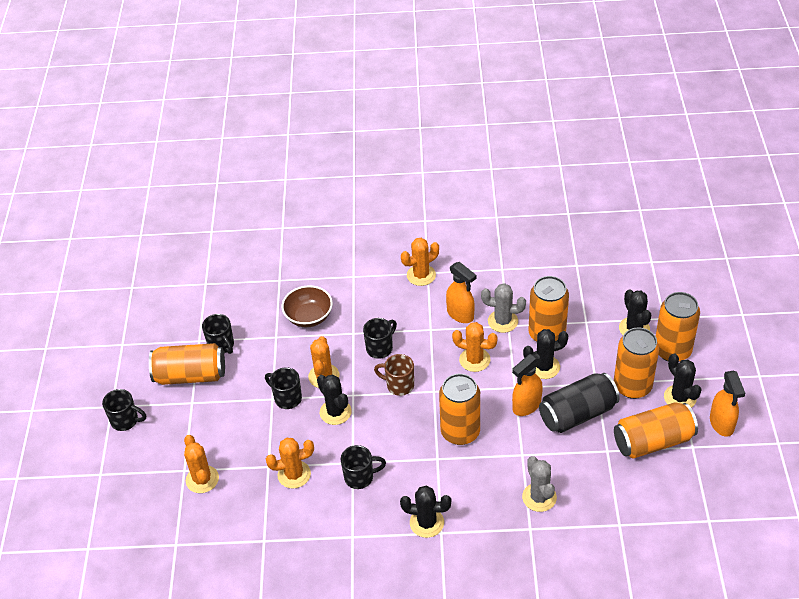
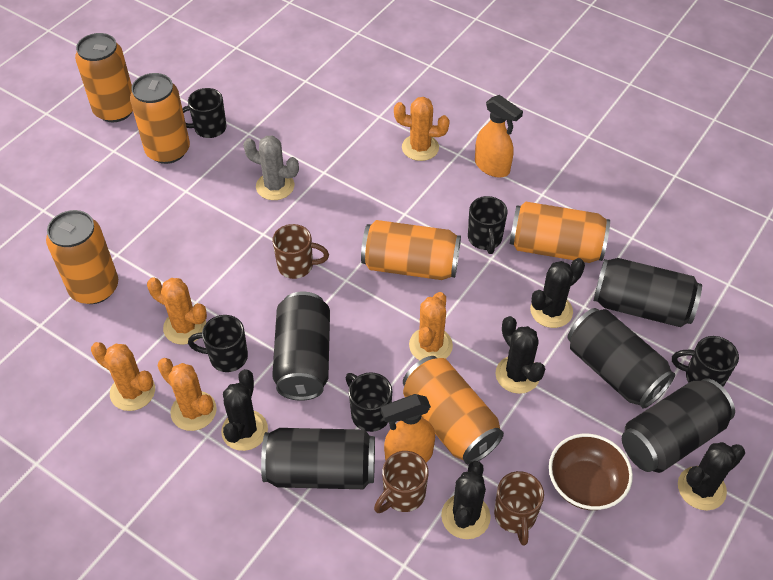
black can: [539,373,620,433] = 1 -> [261,428,375,489] [272,292,330,401] [568,308,675,409] [593,258,702,327] [622,378,735,473] = 5
brown mug: [374,354,414,396] = 1 -> [272,224,329,279] [374,451,429,513] [494,471,544,545] = 3
grey cactus: [481,283,526,333] [522,456,557,512] = 2 -> [243,136,299,200] = 1
orange spray bottle: [446,262,476,323] [512,354,543,416] [710,371,745,437] = 3 -> [381,394,435,462] [475,95,523,177] = 2

